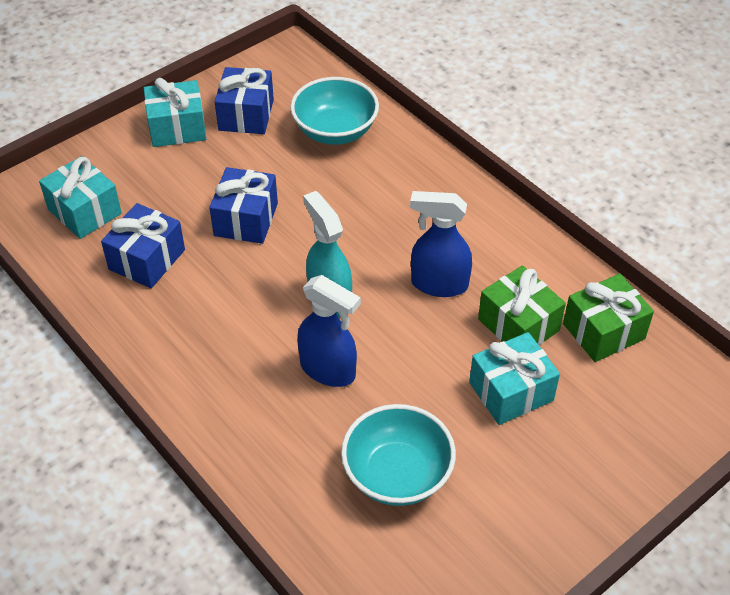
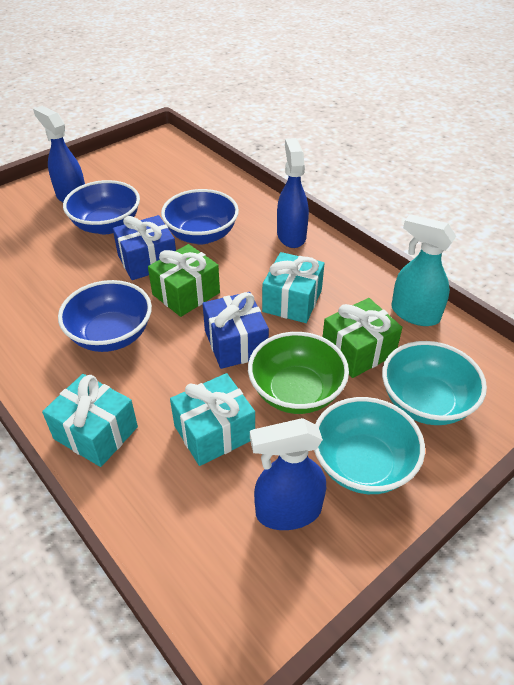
blue bowl: none = 0 -> [58,280,152,352] [63,180,140,234] [161,189,239,244] = 3
blue gift: [101,203,185,288] [209,167,278,244] [214,67,274,134] = 3 -> [113,215,176,280] [203,292,269,369] = 2
blue spray bottle: [297,275,361,387] [410,191,472,297] = 2 -> [33,106,85,202] [250,418,326,530] [277,138,309,248] = 3
green bowl: none = 0 -> [248,332,349,414] = 1

